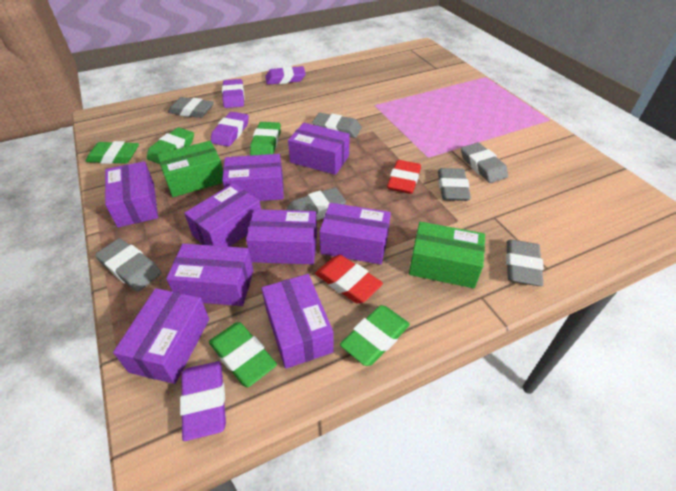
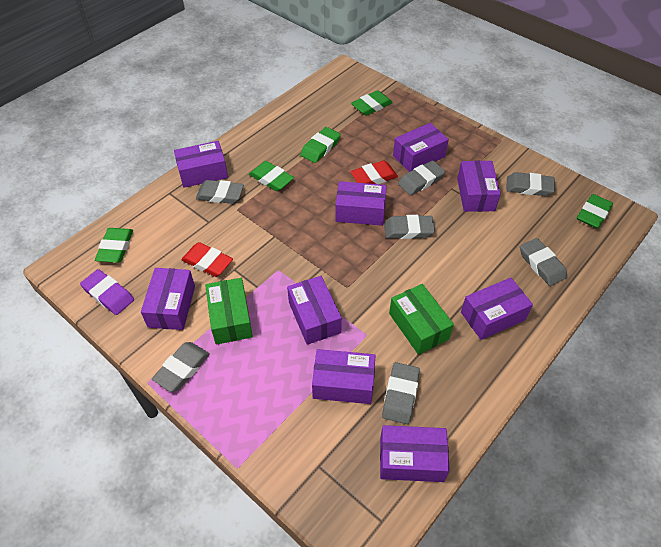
purple eraser: [180,361,226,441] [210,112,249,147] [222,79,244,108] [265,66,306,85] = 4 -> [80,269,134,315] = 1

